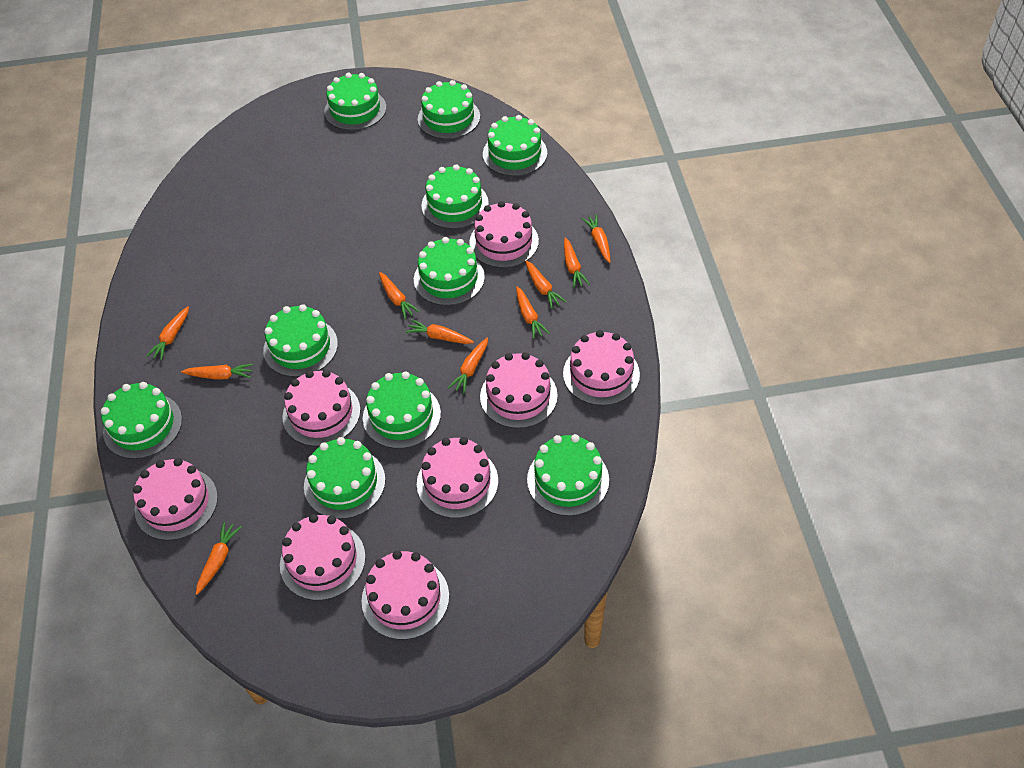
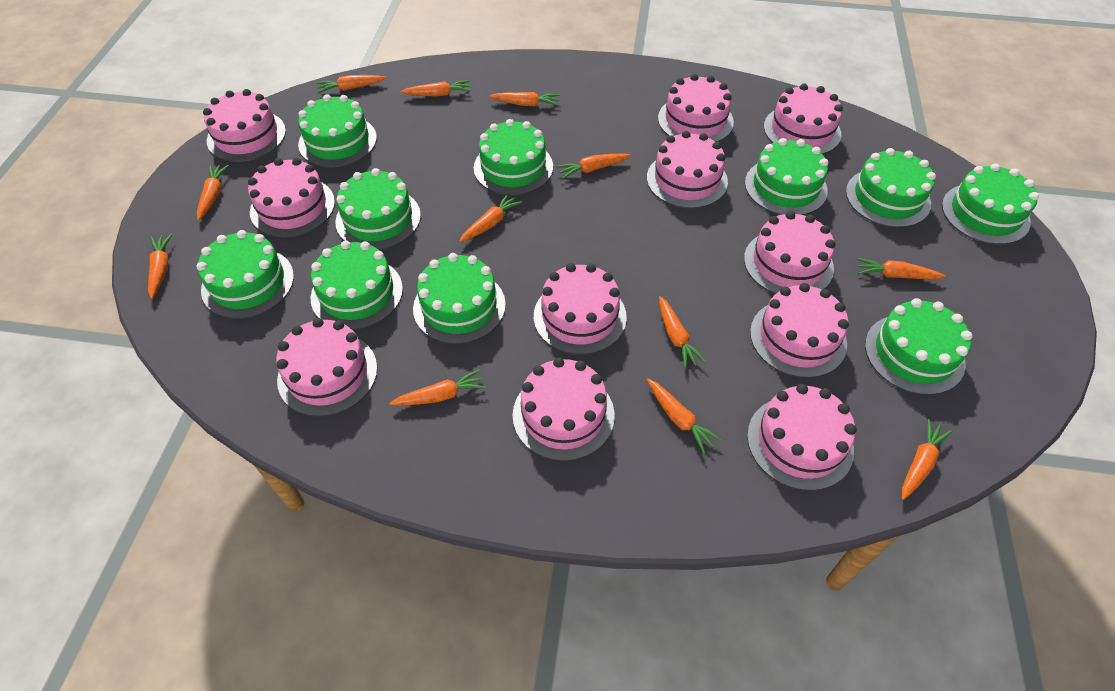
orange carrot: [146,306,189,360] [181,364,253,380] [196,522,241,595] [379,272,420,319] [405,319,474,344] [448,338,488,394] [516,286,550,339] [525,260,567,309] [564,237,590,288] [581,214,610,263] = 10 -> [148,234,172,299] [197,165,229,220] [316,75,386,93] [389,369,486,406] [401,80,471,96] [459,193,523,242] [489,92,560,106] [557,154,631,179] [647,379,722,454] [659,296,706,369] [856,258,945,279] [902,419,952,500] = 12
pink cake: [133,458,218,541] [280,514,366,600] [282,370,361,446] [361,550,449,640] [417,437,498,518] [469,201,539,268] [480,352,558,428] [563,330,640,406] = 8 -> [203,89,286,162] [248,158,335,238] [276,318,377,417] [513,357,615,461] [534,263,627,355] [647,131,728,208] [658,74,734,142] [744,211,835,294] [747,384,857,491] [750,283,849,378] [764,83,843,154] = 11

